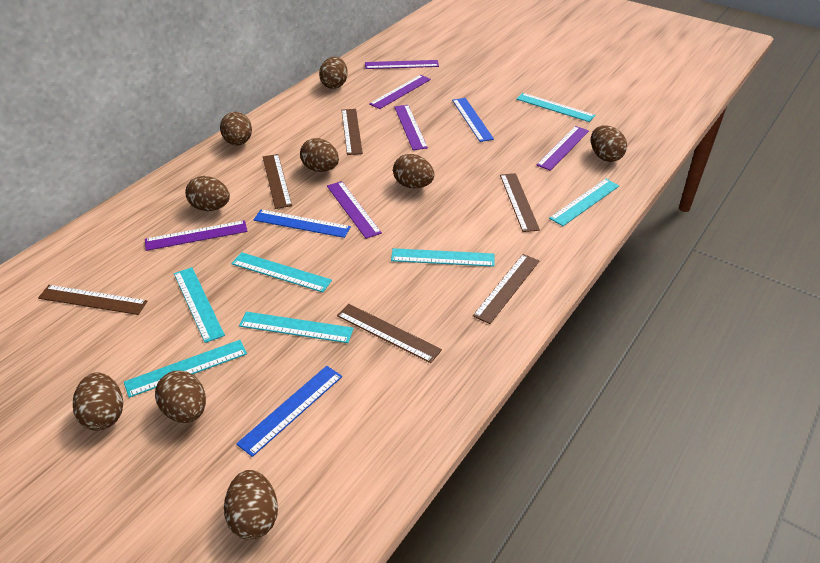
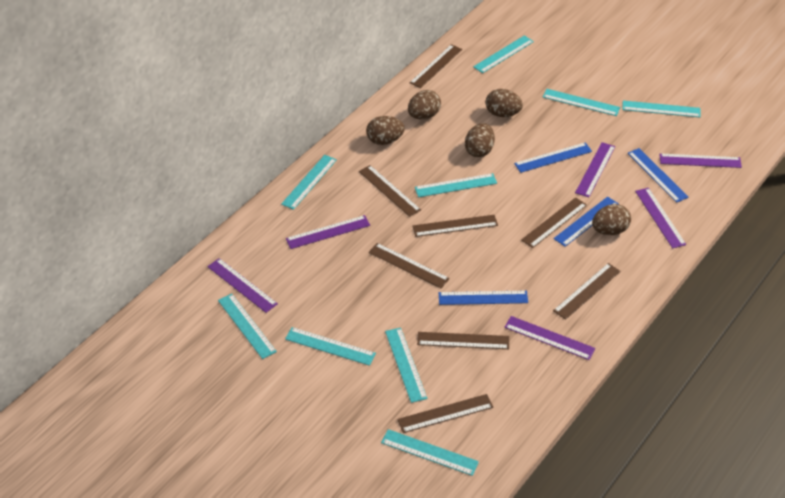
blue ruler: [236,366,342,457] [253,210,351,238] [452,98,494,142] = 3 -> [439,291,528,305] [514,142,592,173] [553,197,619,247] [628,148,689,203] = 4
brown egg: [73,372,123,431] [155,370,206,423] [185,176,230,211] [220,112,252,146] [224,470,278,540] [300,138,339,172] [319,57,348,89] [393,154,434,189] [591,125,627,162] = 9 -> [366,116,405,145] [408,90,441,120] [465,123,495,157] [485,89,523,117] [592,204,631,235] = 5
brown ruler: [38,285,147,315] [263,154,292,209] [337,304,442,363] [342,109,363,155] [473,254,539,324] [500,173,540,232] = 6 -> [359,165,421,217] [369,243,450,288] [397,394,493,433] [410,44,462,88] [413,215,498,237] [417,332,509,349] [521,197,587,248] [553,263,621,320] = 8
turquoise ruler: [124,340,247,398] [174,267,225,343] [231,252,332,292] [239,312,354,343] [391,248,494,267] [516,93,595,122] [549,179,619,226] = 7 -> [218,294,277,359] [281,155,337,210] [285,327,376,366] [381,429,479,476] [385,328,427,403] [415,173,497,197] [473,35,534,73] [543,89,620,116] [622,101,701,117] = 9

